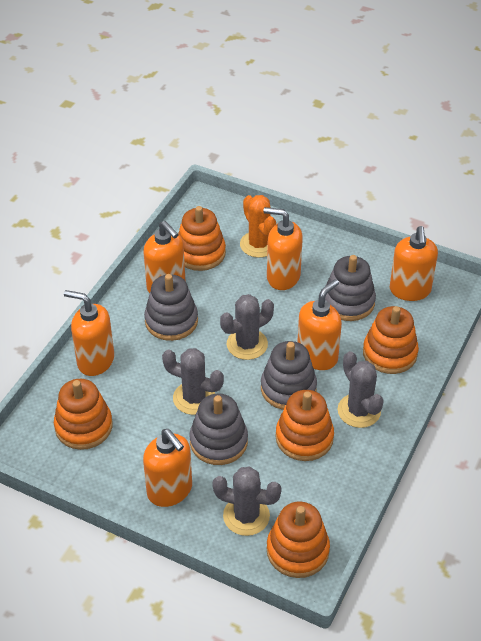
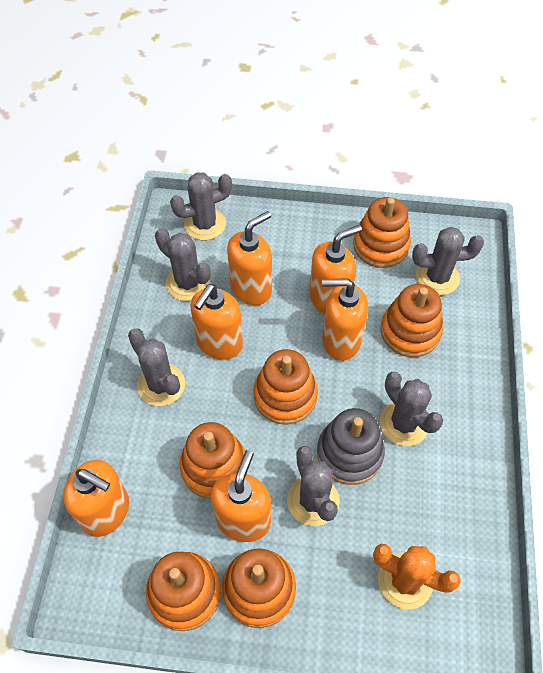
grey cactus: [162,348,224,415] [212,466,282,536] [220,294,274,360] [338,351,384,428] = 4 -> [128,328,185,406] [155,228,210,301] [170,172,232,240] [287,446,339,526] [380,372,443,446] [412,227,484,295] = 6
grey stacking toy: [144,274,198,341] [189,393,248,465] [261,341,317,410] [325,255,376,321] = 4 -> [317,408,385,485] = 1
orange stacking toy: [54,379,113,450] [178,206,226,271] [267,502,330,578] [276,390,334,461] [363,306,419,374] = 5 -> [146,552,221,631] [180,422,245,499] [222,548,296,628] [254,349,318,425] [353,197,411,268] [380,284,443,357] = 6

